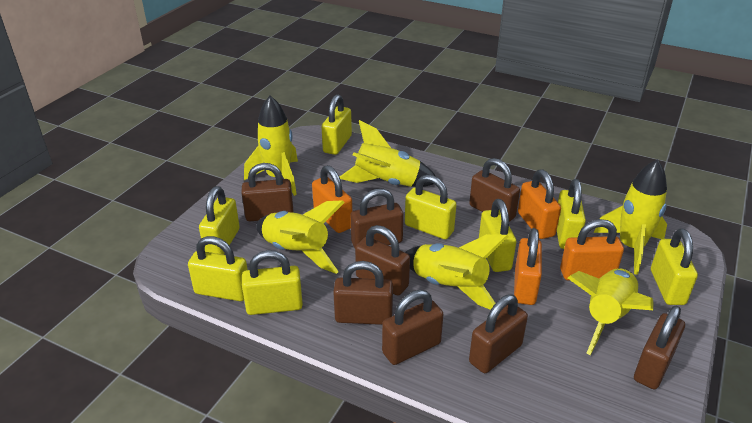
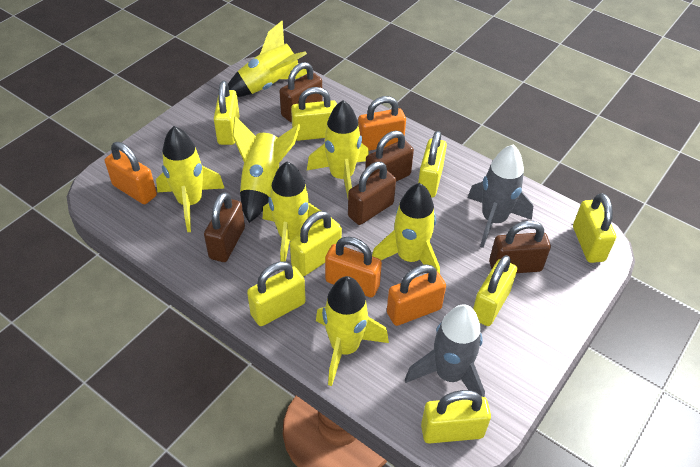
brown padlock: [242,163,294,221] [333,261,393,325] [351,189,404,248] [355,225,410,295] [382,290,443,365] [469,158,520,222] [469,294,528,373] [634,306,685,389] = 8 -> [204,192,245,262] [279,62,323,122] [348,162,396,225] [365,131,414,181] [489,220,551,273] = 5
grey rocket: none = 0 -> [405,304,485,397] [467,145,533,248] = 2
yellow rocket: [244,96,298,196] [256,200,345,274] [340,120,436,187] [405,234,509,310] [568,269,653,355] [594,159,667,275] = 6 -> [156,126,225,232] [228,21,307,97] [233,116,301,223] [263,162,323,262] [307,100,369,197] [316,276,389,386] [372,183,440,273] = 7

